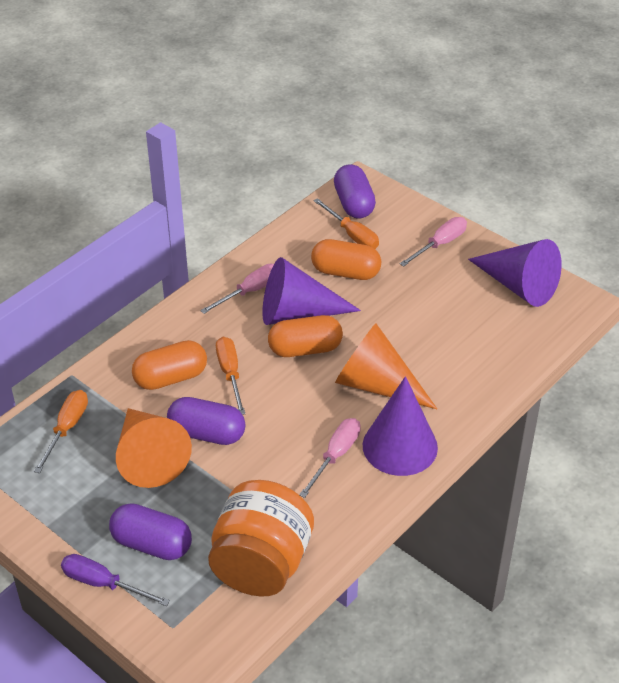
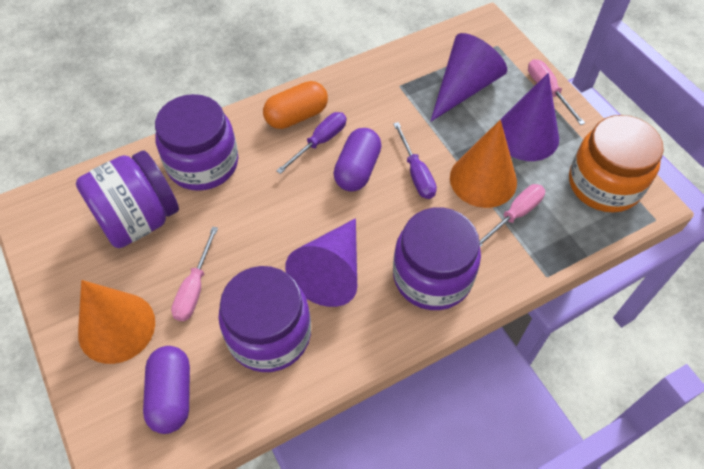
orange capsule: [132,340,207,390] [268,315,343,357] [311,239,381,280] = 3 -> [263,81,328,129] = 1
orange screwdriver: [34,390,88,473] [216,337,245,415] [314,198,379,249] = 3 -> none = 0
purple capsule: [109,503,192,560] [167,397,246,445] [334,164,376,219] = 3 -> [143,346,190,434] [334,128,381,191] = 2
purple jar: none = 0 -> [76,151,179,248] [155,94,238,191] [218,266,311,372] [393,207,481,310] = 4
purple screwdriver: [61,554,170,606] = 1 -> [276,112,346,174] [393,122,437,199] = 2

